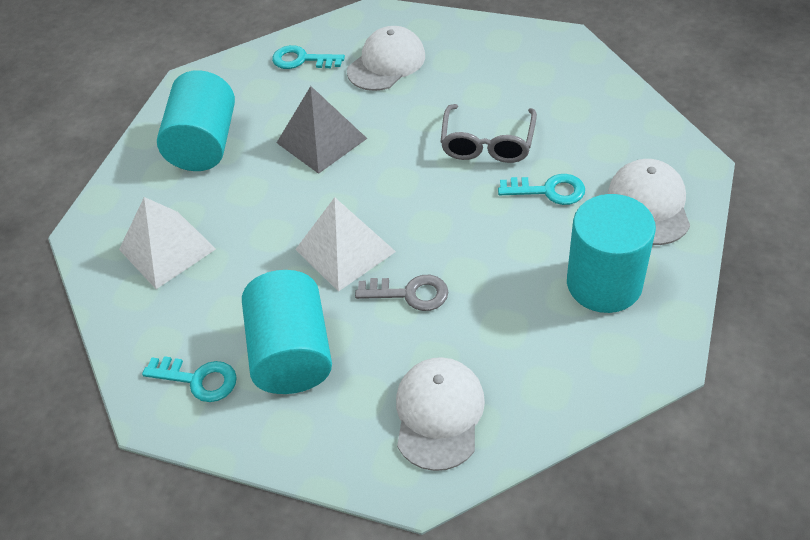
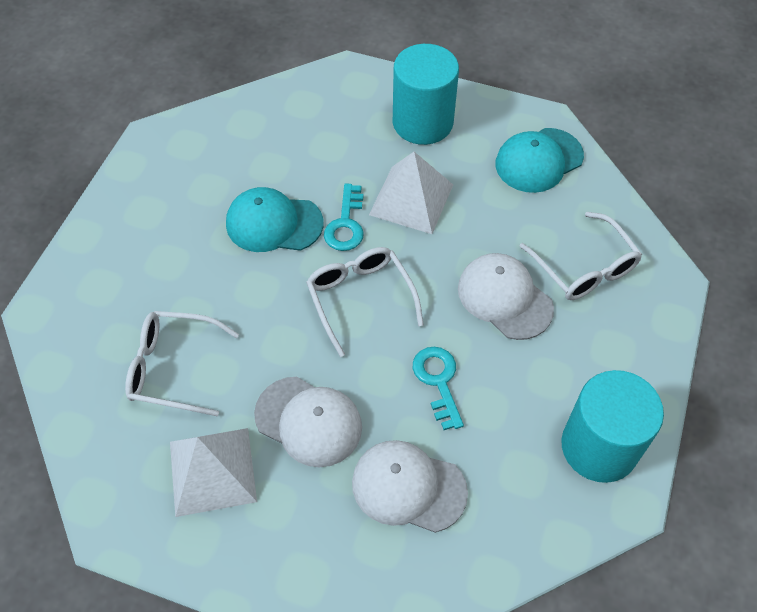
grey glasses: [440,104,537,163] = 1 -> none = 0
grey key: [355,275,448,311] = 1 -> none = 0
grey pyramid: [277,86,367,174] = 1 -> none = 0
turquoise cap: none = 0 -> [226,187,324,252] [496,128,584,193] = 2
turquoise cylinder: [157,70,235,171] [242,270,332,394] [567,194,656,313] = 3 -> [393,44,459,145] [562,370,664,483] = 2
turquoise key: [142,356,237,402] [272,45,345,69] [498,174,585,205] = 3 -> [324,184,364,251] [413,347,464,430] = 2
white glasses: none = 0 -> [125,311,239,417] [306,247,424,357] [520,212,642,300] = 3

